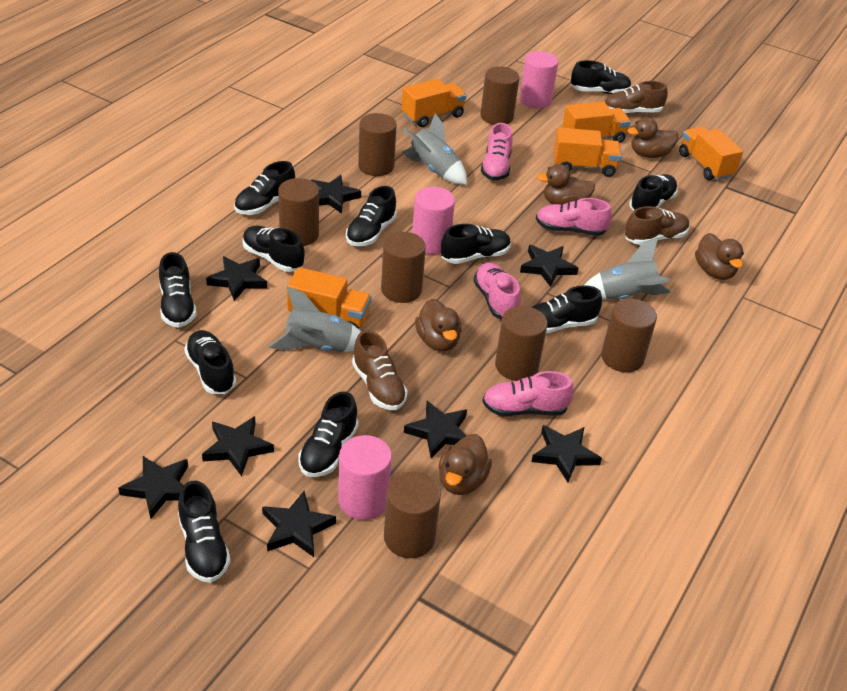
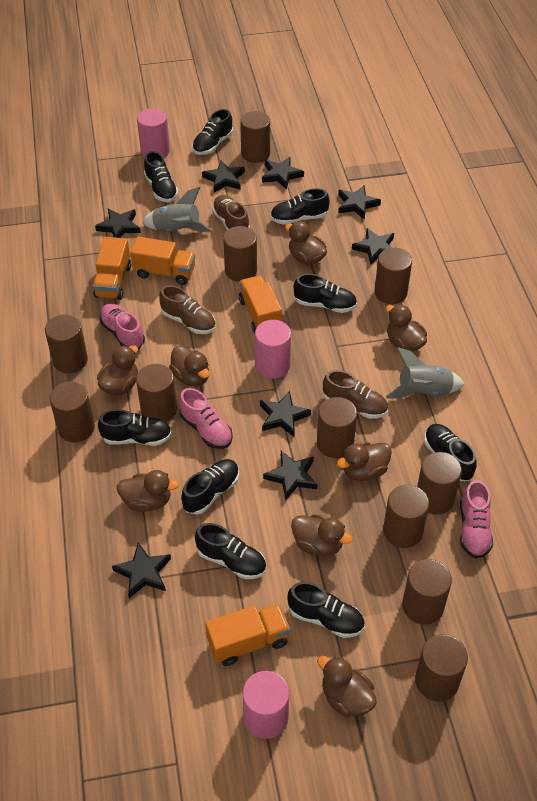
black shoe: [159,252,197,328] [178,481,231,583] [184,330,236,394] [234,161,295,215] [242,226,305,272] [299,391,359,477] [346,186,397,246] [441,224,511,264] [532,285,602,334] [571,60,632,94] [629,174,678,211] = 11 -> [98,409,172,446] [144,151,179,202] [181,459,239,515] [192,109,233,155] [195,523,266,579] [270,188,329,225] [287,582,365,638] [294,274,357,313] [424,424,477,481] = 9
brown cylinder: [278,178,319,246] [358,113,397,176] [381,232,426,303] [384,472,441,558] [481,66,519,125] [495,306,548,381] [601,298,657,372] = 7 -> [45,314,88,373] [50,382,95,442] [136,364,177,422] [223,226,257,282] [240,111,270,163] [317,397,357,458] [374,248,412,304] [383,484,429,548] [402,559,452,624] [415,634,468,702] [417,452,462,515] = 11
brown duck: [415,298,462,351] [439,434,492,495] [537,164,595,205] [627,117,678,158] [695,233,744,280] = 5 -> [97,345,138,395] [117,470,179,512] [169,345,210,387] [285,221,327,265] [291,514,353,556] [317,656,377,717] [337,442,392,481] [386,304,427,352] = 8
grey rocket: [269,286,362,352] [402,113,467,185] [585,238,671,299] = 3 -> [142,187,212,232] [386,347,465,398] = 2
orange truck: [287,267,371,329] [401,79,467,127] [554,127,622,177] [562,101,631,143] [679,126,743,181] = 5 -> [93,237,131,300] [130,236,195,285] [205,604,290,666] [239,275,282,333] = 4
pink shoe: [473,263,521,319] [481,123,513,180] [482,371,574,416] [536,198,612,236] = 4 -> [99,304,145,349] [179,388,233,449] [460,480,493,559] = 3

